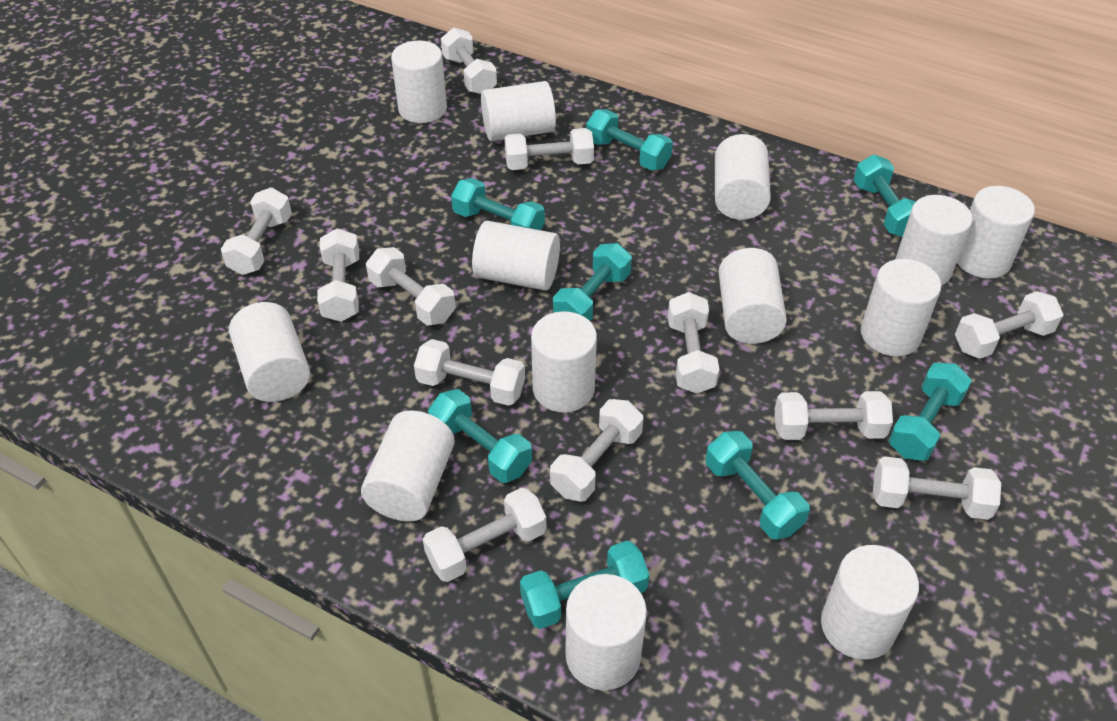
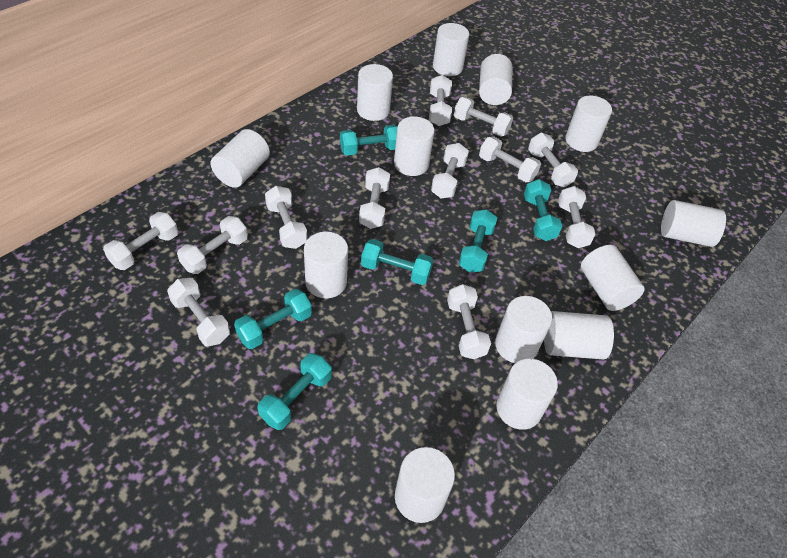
turquoise dumbbell: [428,389,532,483] [451,178,545,230] [520,541,649,629] [553,243,632,321] [586,109,673,170] [706,431,810,540] [853,155,915,237] [889,363,972,461] = 8 -> [234,289,312,349] [257,353,332,430] [340,125,398,156] [361,239,433,285] [459,209,497,273] [524,179,563,241] = 6

